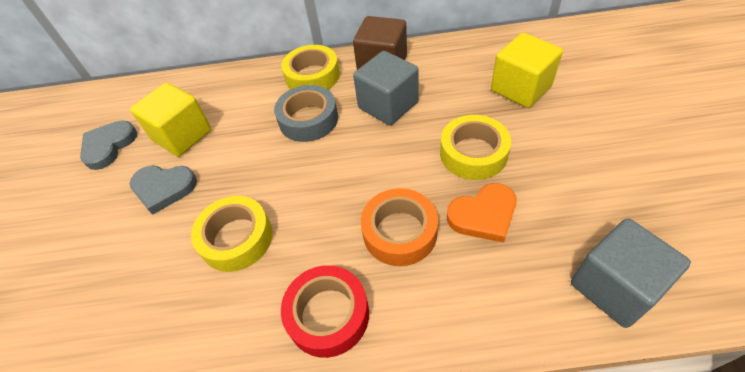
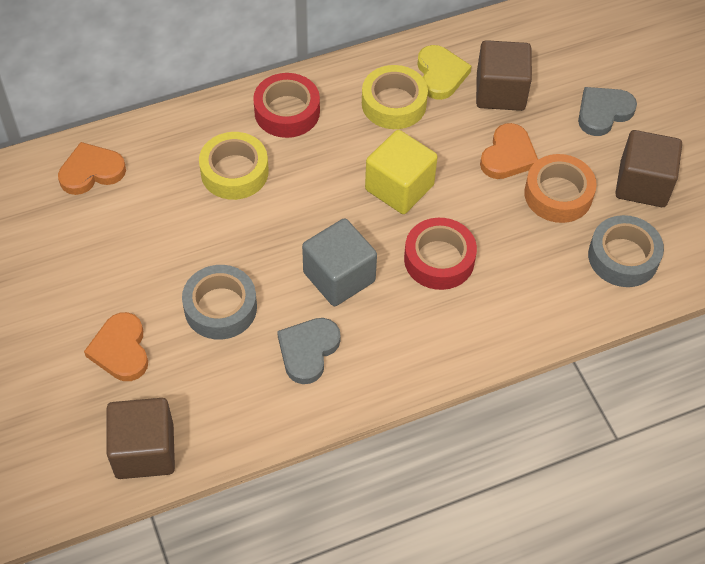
brown cube: [353,16,407,70] = 1 -> [107,398,175,479] [476,40,532,111] [615,130,682,207] = 3
grey cube: [353,51,418,125] [571,218,691,328] = 2 -> [302,218,377,306] = 1
grey tape: [274,85,338,142] = 1 -> [182,265,257,340] [588,215,664,287] = 2
orange heart: [447,183,517,243] = 1 -> [58,142,126,195] [84,312,148,381] [480,123,538,179] = 3
red tape: [281,265,369,358] = 1 -> [253,73,320,138] [404,218,477,290] = 2
yellow cube: [130,83,211,157] [491,33,563,108] = 2 -> [365,130,438,214] = 1
yellow heart: none = 0 -> [417,45,471,100] = 1
yellow tape: [191,196,272,272] [281,45,340,89] [440,115,511,180] = 3 -> [199,132,269,200] [362,65,428,129] = 2

